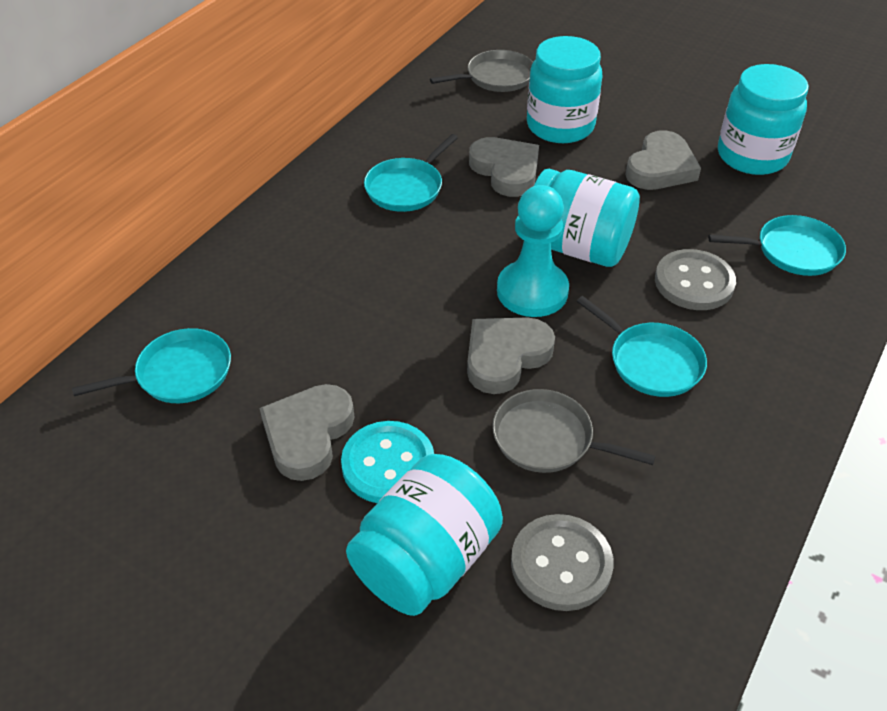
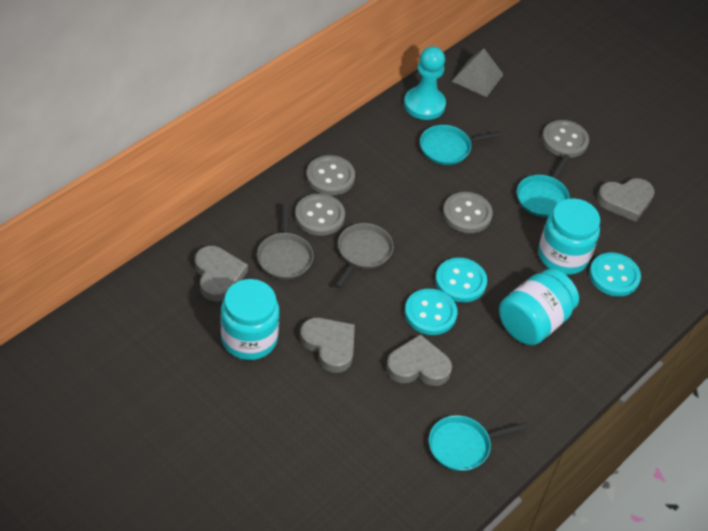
grey button: [511,514,614,611] [655,249,736,310] = 2 -> [295,193,345,236] [306,155,355,195] [443,192,493,233] [542,120,589,158] = 4
grey pyramid: none = 0 -> [452,49,504,97] = 1
turquoise button: [341,421,434,503] = 1 -> [405,289,457,335] [435,258,487,302] [589,252,641,297] = 3
turquoise jar: [346,454,503,616] [527,36,602,143] [534,169,640,267] [718,64,809,175] = 4 -> [221,279,279,360] [499,269,579,345] [538,198,600,275] = 3
turquoise pan: [72,328,231,403] [364,134,458,212] [577,296,707,397] [708,215,846,276] = 4 -> [420,125,502,165] [429,415,526,471] [517,154,570,217] = 3

